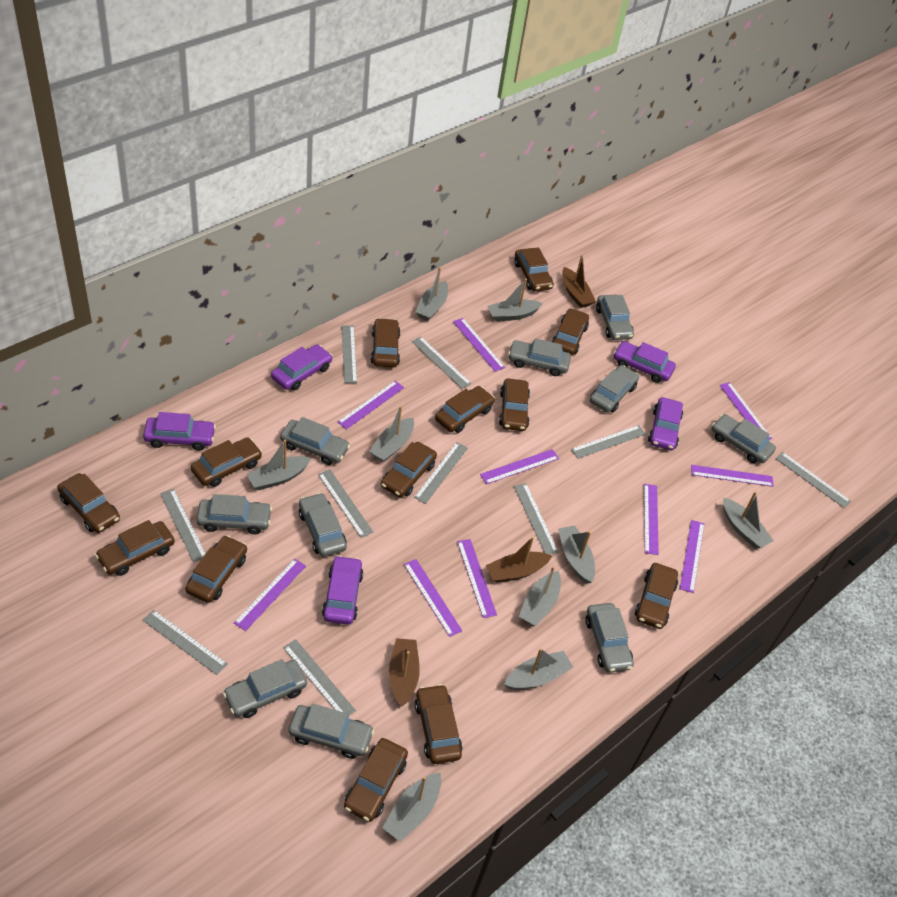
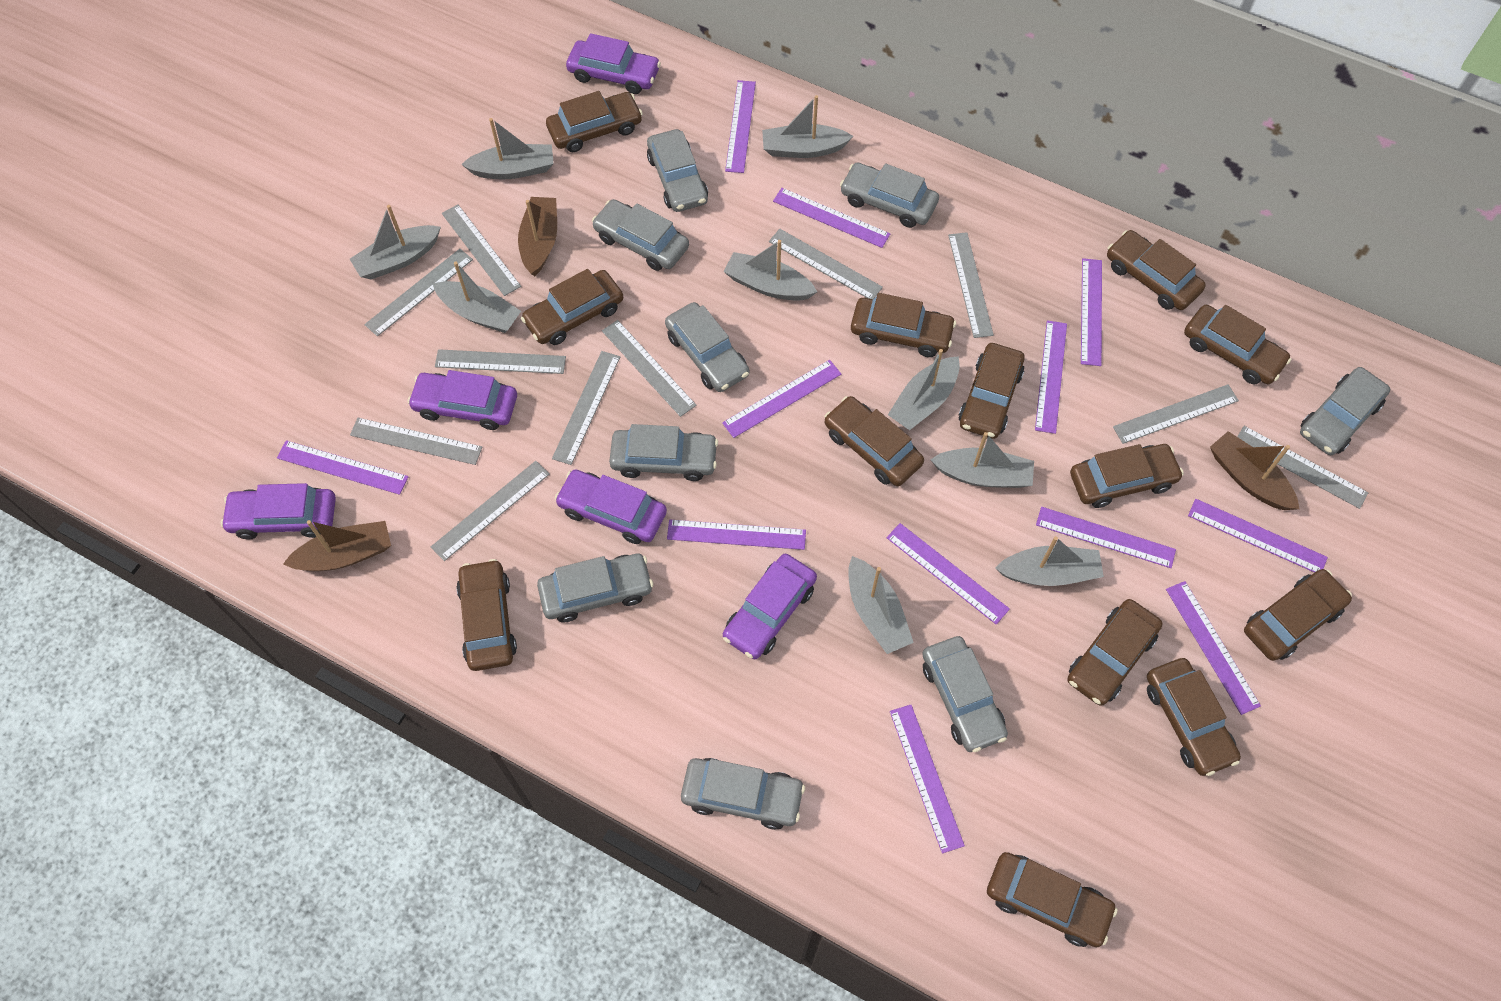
grey car: [197,494,272,535] [223,659,307,718] [280,417,350,465] [288,703,374,759] [299,493,347,557] [508,338,571,376] [585,603,634,673] [590,365,639,413] [596,295,634,340] [712,414,776,463] = 10 -> [537,554,653,622] [592,199,689,271] [609,424,718,481] [647,129,708,212] [665,302,749,392] [681,758,805,830] [840,163,939,228] [922,636,1008,752] [1300,367,1390,455] = 9
grey ruler: [143,610,227,675] [160,489,206,562] [283,639,356,716] [318,469,373,538] [342,325,357,383] [411,337,472,389] [414,442,468,504] [514,483,558,555] [571,425,646,459] [776,452,851,508] = 10 -> [350,418,483,465] [364,249,473,336] [431,461,550,561] [435,349,566,374] [442,204,521,296] [552,351,620,465] [602,320,696,417] [769,229,883,299] [948,232,994,338] [1113,384,1239,444] [1237,426,1368,509] = 11
purple ruler: [234,558,306,631] [338,381,404,430] [404,559,462,637] [453,318,505,372] [457,539,497,618] [480,449,559,484] [644,484,659,555] [680,520,704,593] [691,465,774,487] [720,382,772,440] = 10 -> [277,440,408,495] [667,519,806,550] [722,360,841,438] [725,80,756,173] [773,188,890,248] [886,523,1010,625] [890,705,965,853] [1035,320,1067,434] [1036,507,1176,568] [1081,258,1102,366] [1166,581,1261,715] [1188,499,1328,573] = 12

